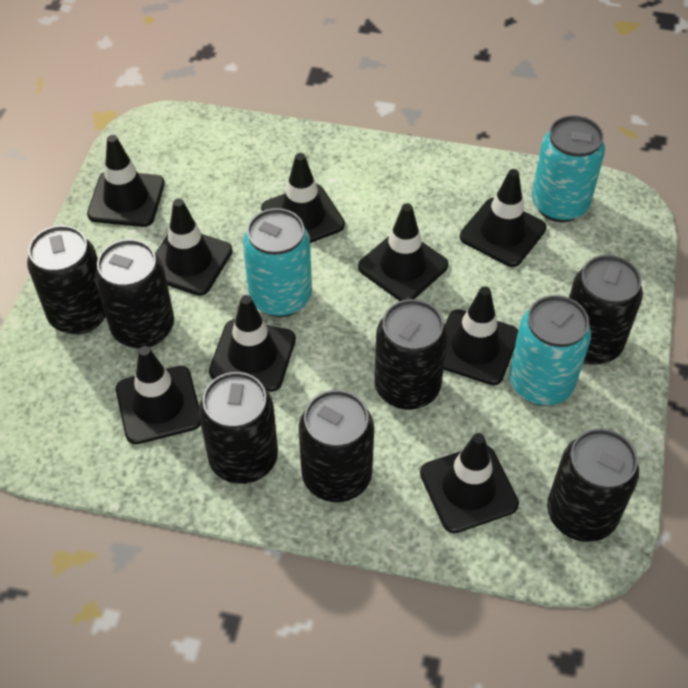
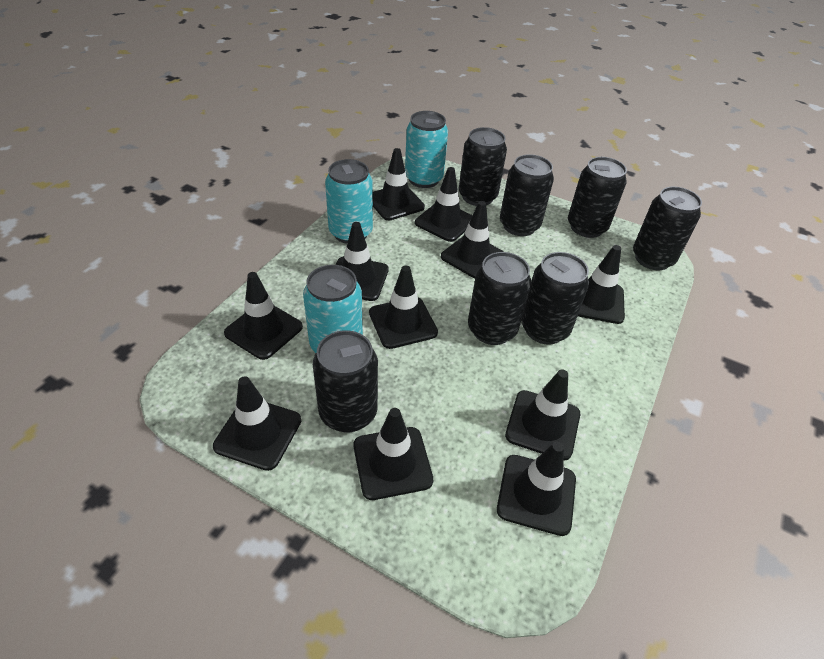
black traffic cone: [87,135,165,227] [116,346,201,444] [155,199,232,296] [209,295,296,392] [261,153,345,243] [358,203,449,301] [420,433,519,533] [444,286,518,385] [460,169,546,267] = 9 -> [213,376,301,471] [224,272,303,360] [336,222,389,301] [353,408,433,500] [369,265,438,349] [373,148,425,220] [415,167,473,242] [441,201,504,279] [497,442,576,536] [505,369,580,461] [578,245,625,324] = 11

